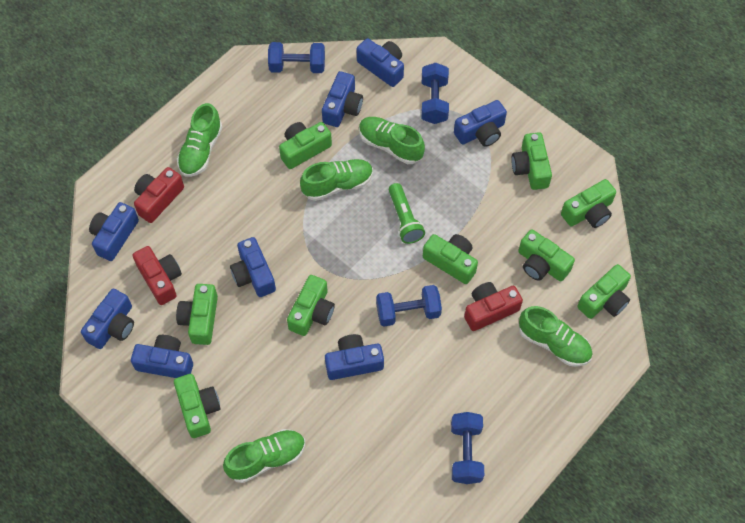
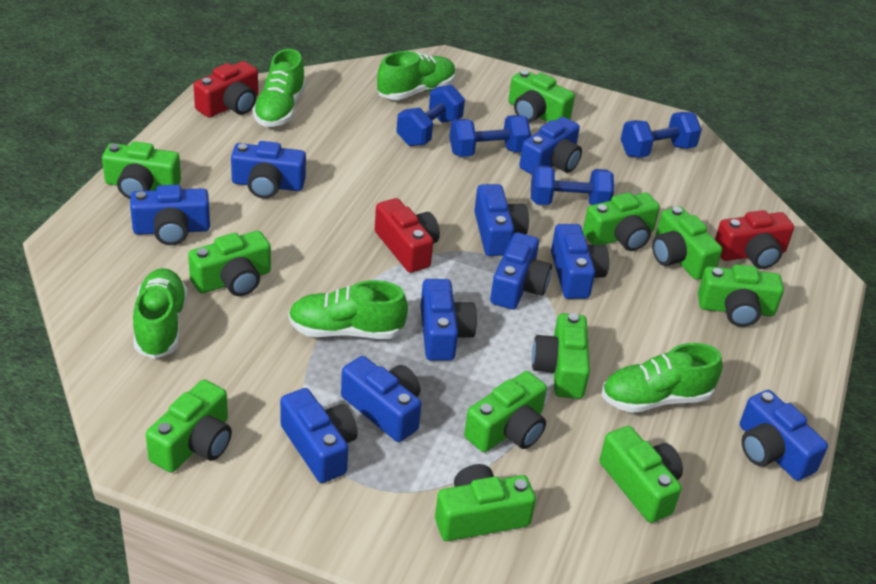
blue camera: [81,288,134,349] [89,202,139,261] [131,335,193,378] [230,237,276,297] [322,71,363,127] [325,334,384,380] [357,38,404,87] [454,100,507,147] = 8 -> [130,185,210,245] [231,141,306,199] [280,388,358,483] [341,356,421,442] [421,279,477,361] [474,184,529,256] [490,232,552,310] [519,117,582,175] [551,224,609,299] [740,390,828,481] = 10
green camera: [174,374,221,438] [176,284,218,345] [279,122,332,169] [287,275,335,336] [423,234,478,284] [511,132,552,190] [518,229,575,282] [561,179,616,228] [577,264,631,319] = 9 -> [102,141,181,199] [146,380,232,473] [188,231,271,296] [435,464,536,541] [464,371,547,452] [508,70,575,122] [532,313,590,399] [583,193,660,251] [600,426,683,523] [652,207,722,280] [698,265,784,327] = 11
green flashlight: [389,183,425,244] = 1 -> none = 0

